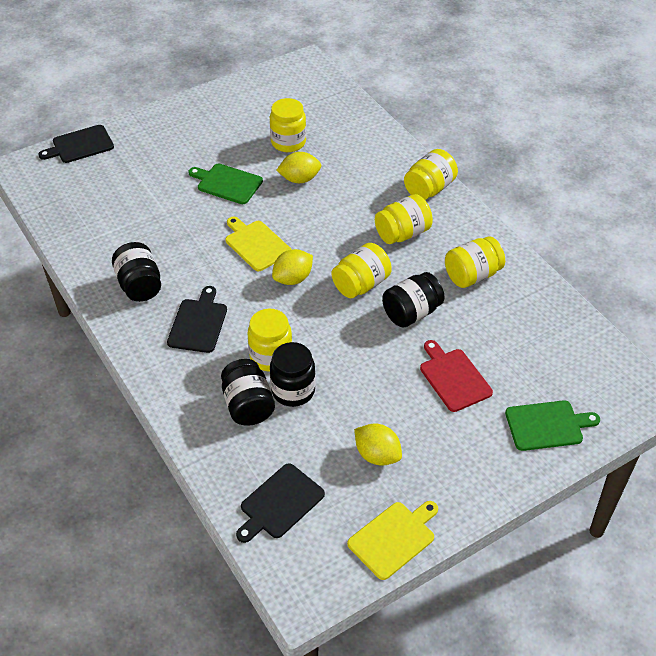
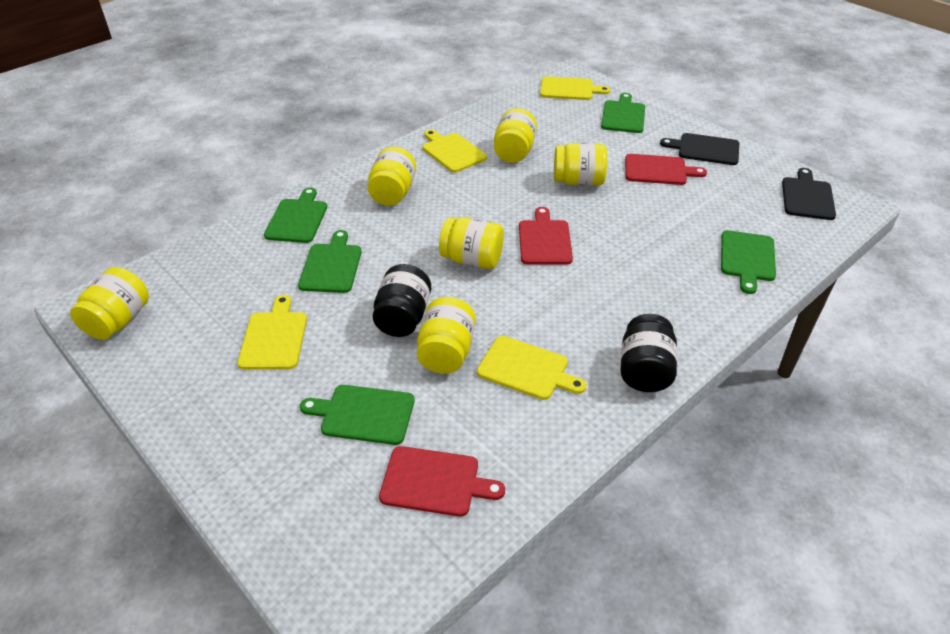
black cutting board: [38,125,114,163] [167,286,227,353] [236,463,325,543] = 3 -> [660,133,739,165] [782,168,836,220] = 2
black jar: [112,242,161,302] [221,359,275,426] [270,342,316,407] [382,272,445,328] = 4 -> [373,264,431,337] [620,314,677,392] = 2
green cutting board: [188,164,263,204] [505,400,600,451] = 2 -> [264,188,327,243] [298,230,362,293] [300,385,415,445] [601,93,645,133] [721,230,776,294] = 5
red cutting board: [420,340,493,412] = 1 -> [379,446,505,517] [519,207,573,265] [625,154,707,185] = 3
yellow cutting board: [225,217,292,271] [347,501,438,580] = 2 -> [237,295,307,370] [423,130,487,173] [477,336,587,400] [540,76,611,100] = 4
yellow lemon: [272,249,313,285] [276,152,321,183] [354,423,402,466] = 3 -> none = 0

